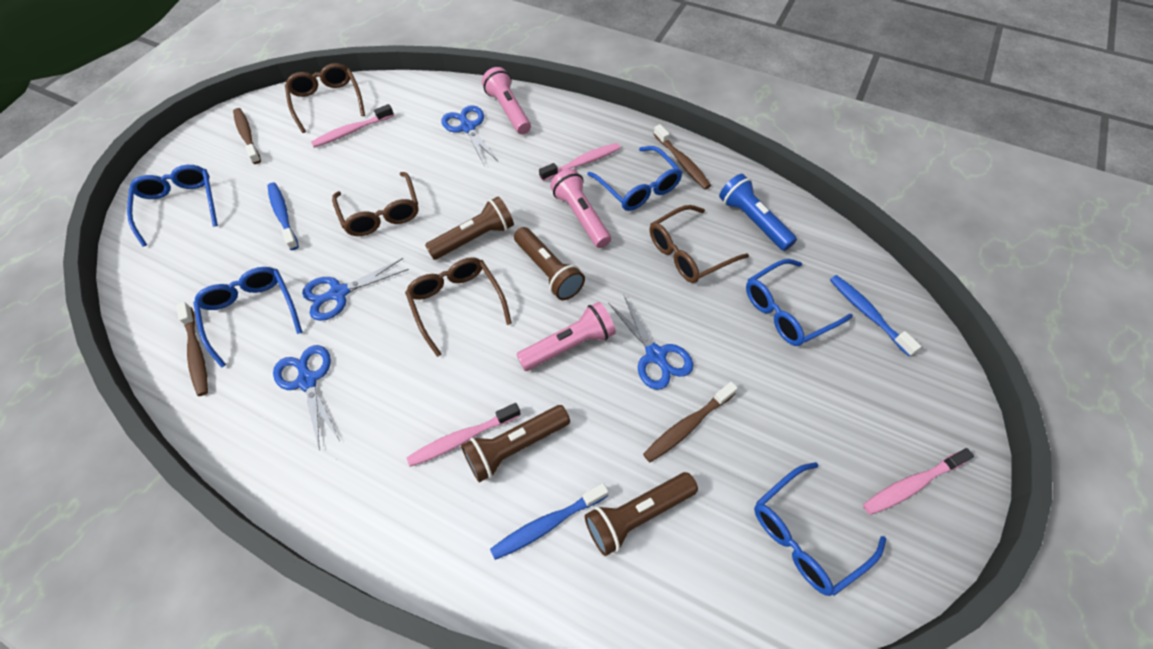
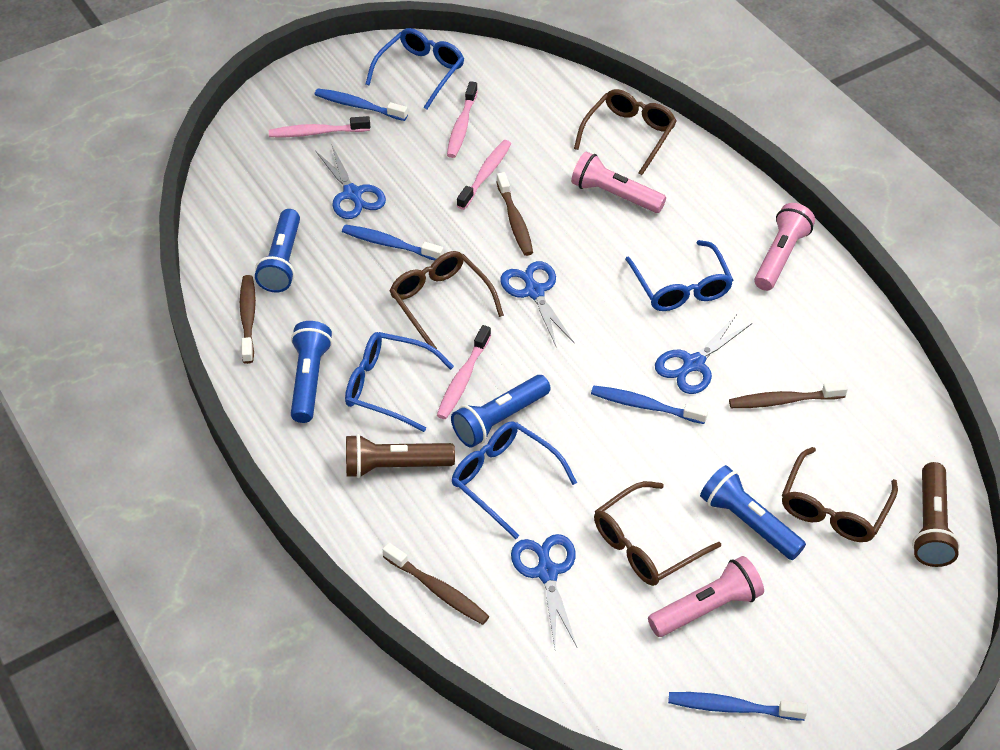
blue flashlight: [719,174,797,251] = 1 -> [255,209,300,292] [291,321,332,423] [451,375,551,447] [700,465,806,560] = 4
blue glasses: [127,165,218,247] [193,267,303,368] [587,146,682,211] [746,259,853,346] [754,462,887,596] = 5 -> [345,332,454,432] [366,28,464,109] [452,421,577,539] [625,240,733,311] = 4
blue toothbrush: [268,182,299,250] [490,483,609,560] [830,275,921,356] = 3 -> [314,88,408,121] [342,224,444,261] [591,386,708,424] [668,692,807,721] = 4
brown flashlight: [425,197,514,260] [461,405,570,483] [514,227,585,300] [585,472,698,556] = 4 -> [346,434,455,478] [912,462,960,567] = 2

